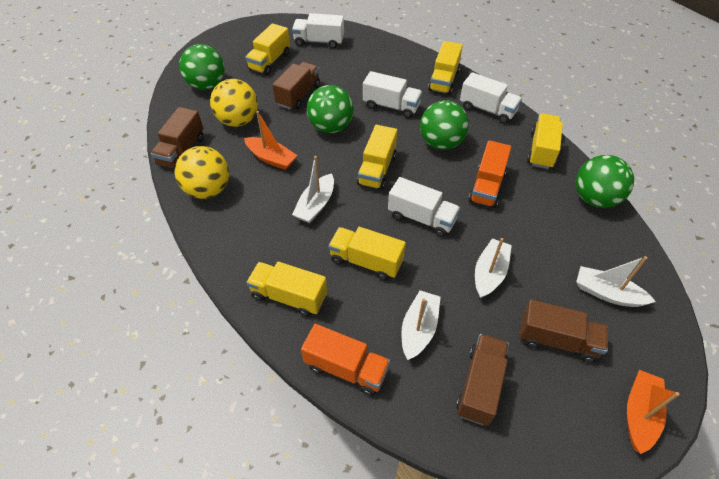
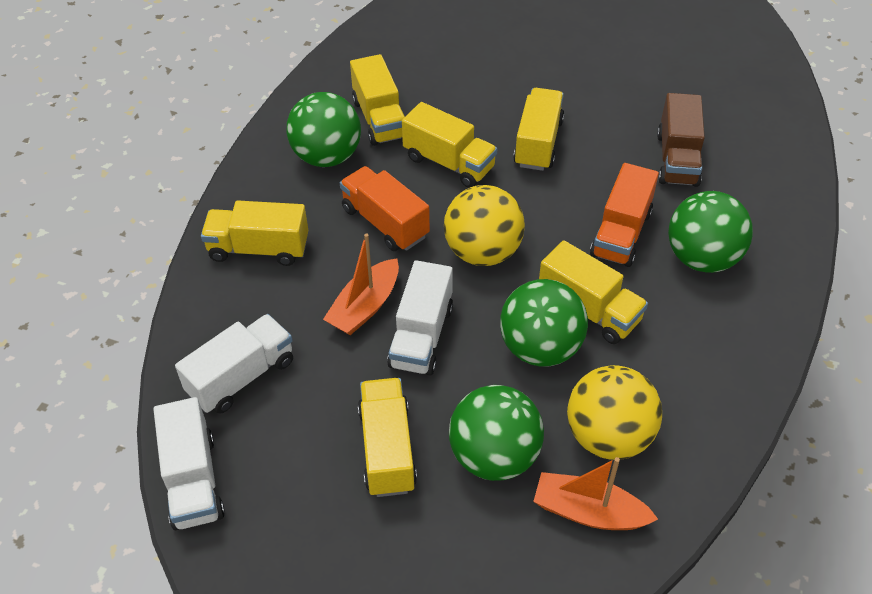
brown truck: [151,107,203,168] [272,62,320,110] [456,334,509,426] [520,299,608,363] = 4 -> [657,93,705,187] = 1
white boat: [292,156,334,223] [401,290,441,360] [475,238,512,298] [576,256,656,307] = 4 -> none = 0
white truck: [292,13,344,49] [363,71,422,118] [388,177,460,237] [460,72,522,124] = 4 -> [153,397,225,530] [175,314,293,414] [387,260,453,376] = 3

